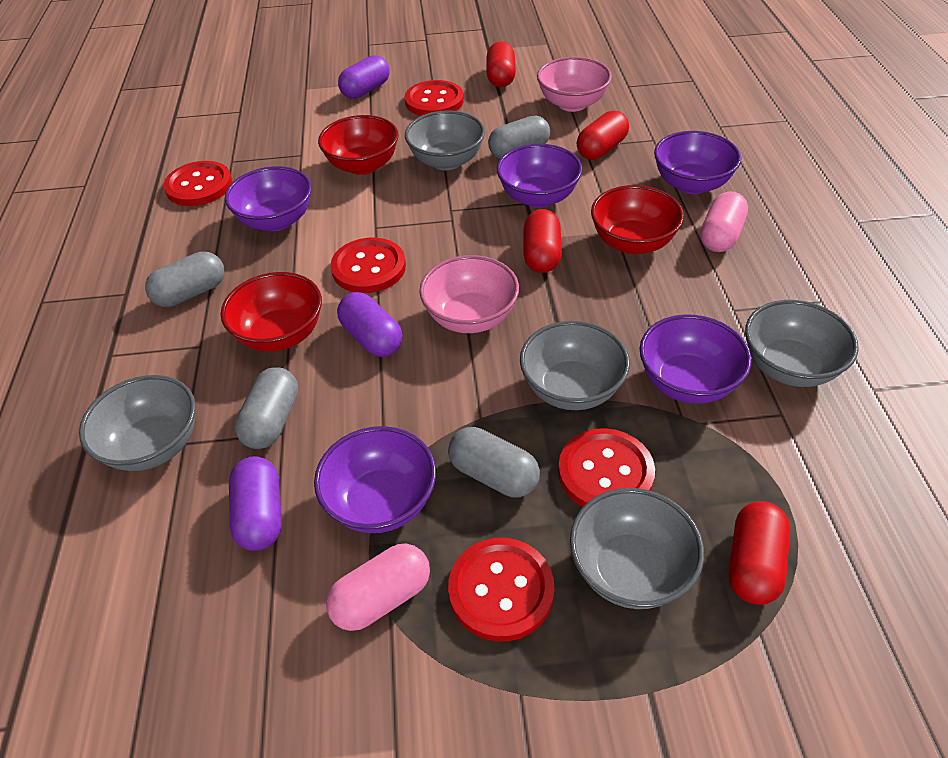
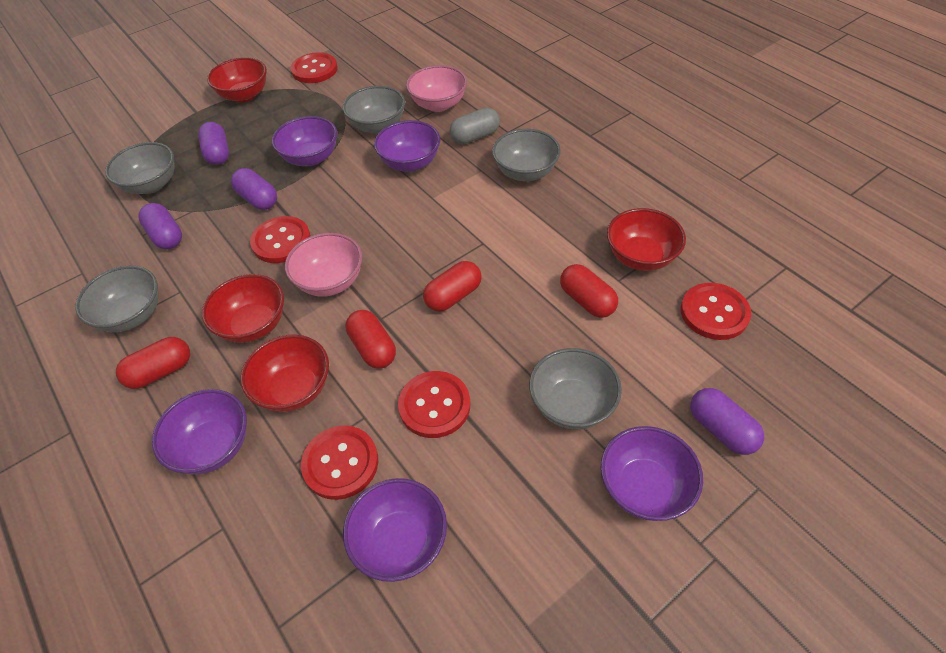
grey capsule: [145,251,224,307] [235,367,298,449] [448,427,540,498] [488,116,550,159] = 4 -> [450,108,500,144] = 1
pink capsule: [326,544,430,631] [700,191,748,252] = 2 -> none = 0
purple capsule: [229,456,282,551] [337,292,403,357] [338,55,390,99] = 3 -> [138,203,182,249] [198,122,229,165] [231,168,277,210] [690,388,764,455] = 4
red bowl: [221,272,322,352] [318,115,399,175] [591,185,684,254] = 3 -> [202,274,284,343] [207,57,267,103] [241,334,329,412] [607,208,686,271] = 4

